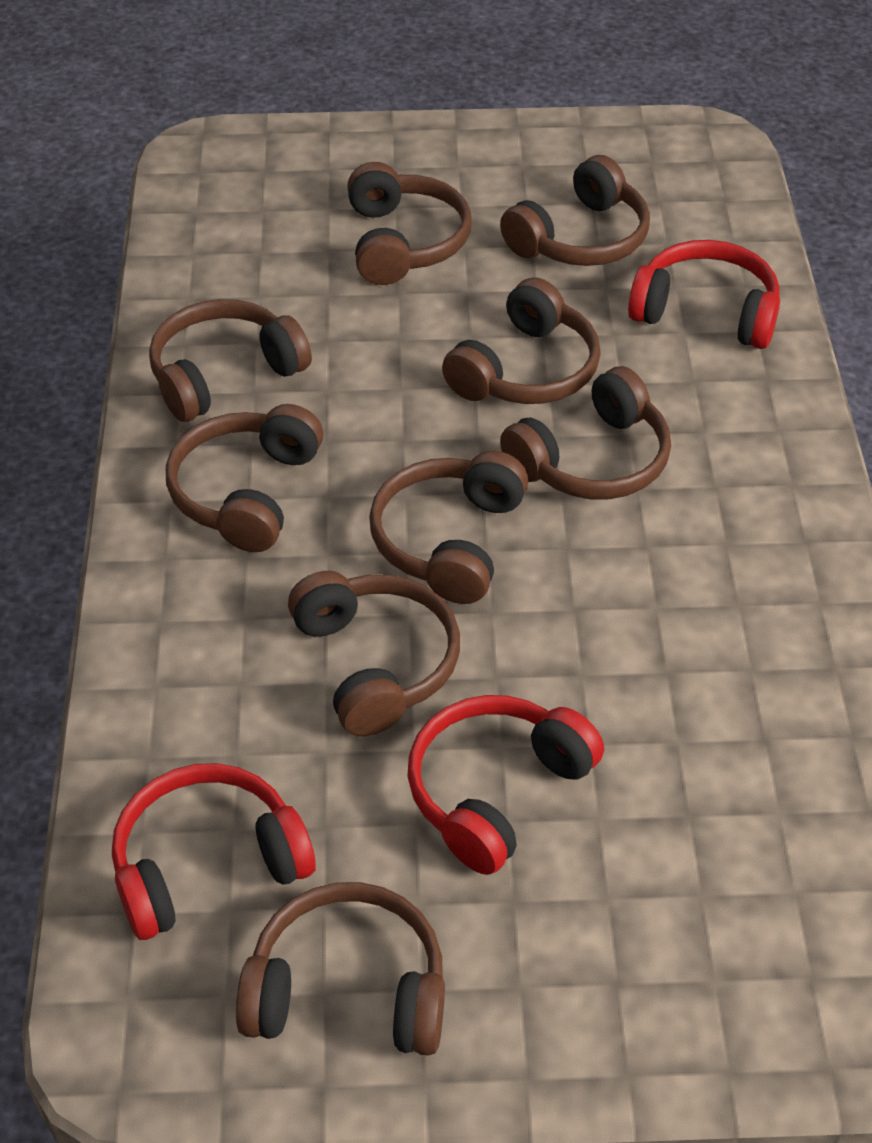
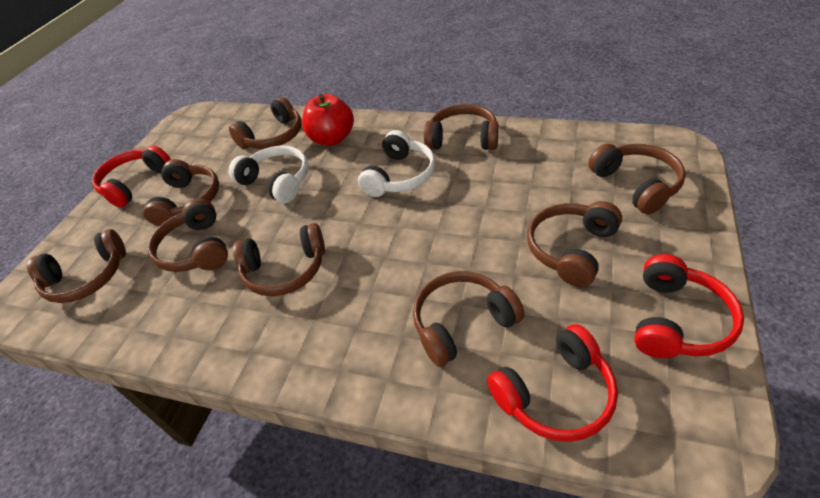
red apple: none = 0 -> [302,94,354,146] = 1
white headphones: none = 0 -> [229,146,309,203] [358,130,436,197] = 2

